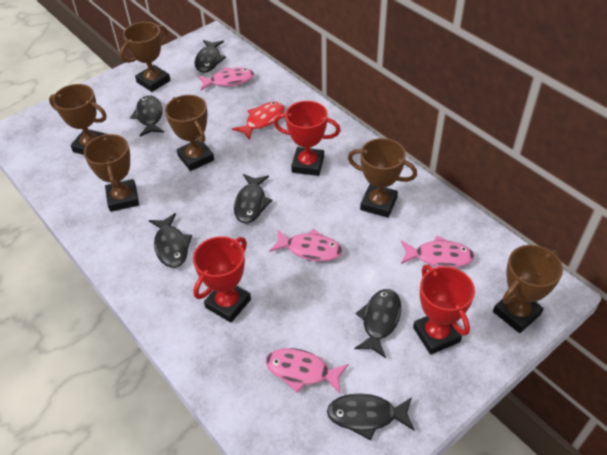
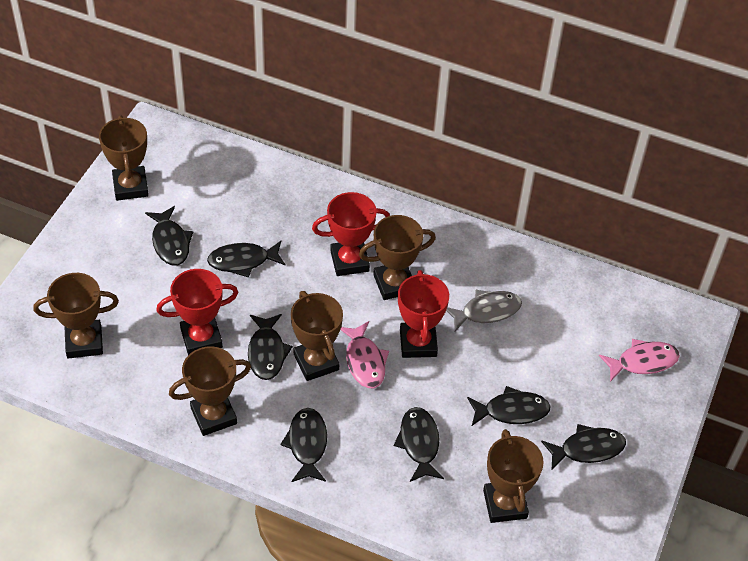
black fish: [130,95,164,136] [149,213,192,268] [194,40,226,73] [234,174,273,224] [327,393,415,441] [354,289,401,358] = 6 -> [145,206,193,266] [207,241,286,278] [248,314,293,380] [280,408,327,482] [394,407,444,482] [467,386,551,426] [541,424,626,471] = 7
grey fish: none = 0 -> [446,290,522,331] = 1
pink fish: [198,67,254,91] [266,348,349,394] [269,229,342,261] [401,236,474,268] = 4 -> [340,321,389,388] [599,339,680,382] = 2
red fish: [232,102,284,140] = 1 -> none = 0

